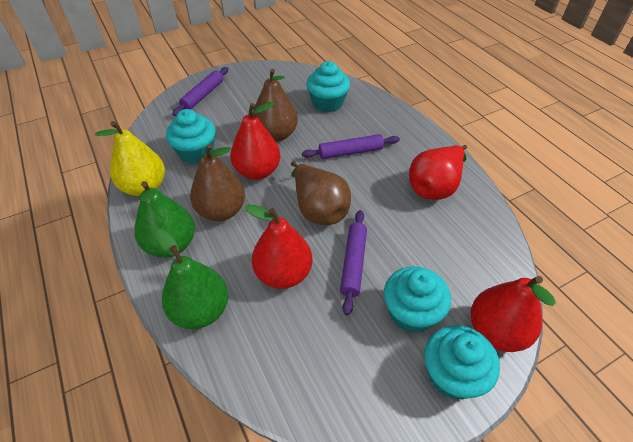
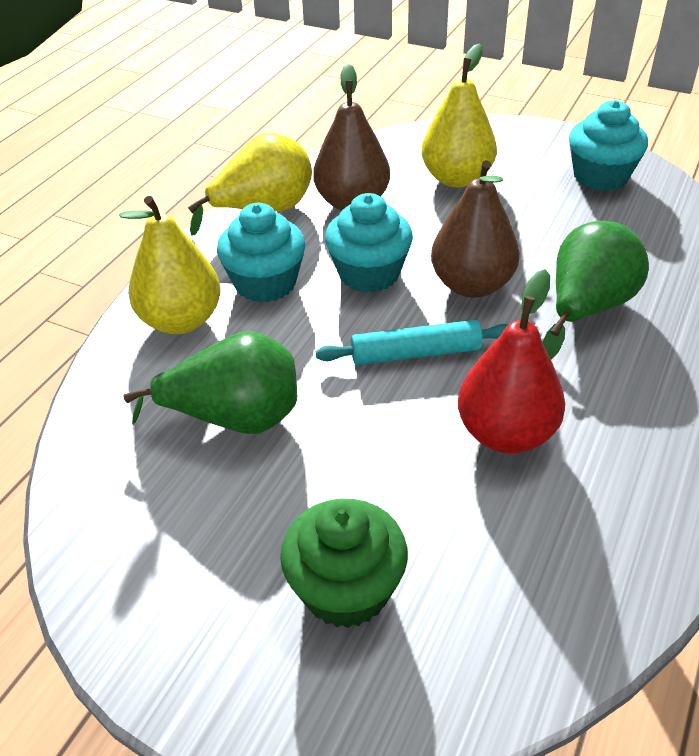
brown pear: [190,144,245,221] [253,69,298,142] [291,161,351,225] = 3 -> [313,64,390,211] [431,160,520,298] = 2
green cupcake: none = 0 -> [280,499,408,628] = 1
purple rolling pin: [172,67,228,116] [302,134,400,159] [340,210,367,316] = 3 -> none = 0
red pear: [230,102,281,180] [245,204,312,289] [409,145,467,200] [470,276,556,352] = 4 -> [458,269,565,453] = 1
turquoise cupcake: [166,109,216,164] [306,61,350,112] [384,266,451,333] [424,325,500,400] = 4 -> [217,203,305,303] [325,193,413,293] [569,100,648,191] = 3
turquoise rolling pin: none = 0 -> [316,320,509,365] = 1
yellow pear: [95,121,165,196] = 1 -> [119,196,221,334] [187,133,312,235] [422,44,497,187] = 3

